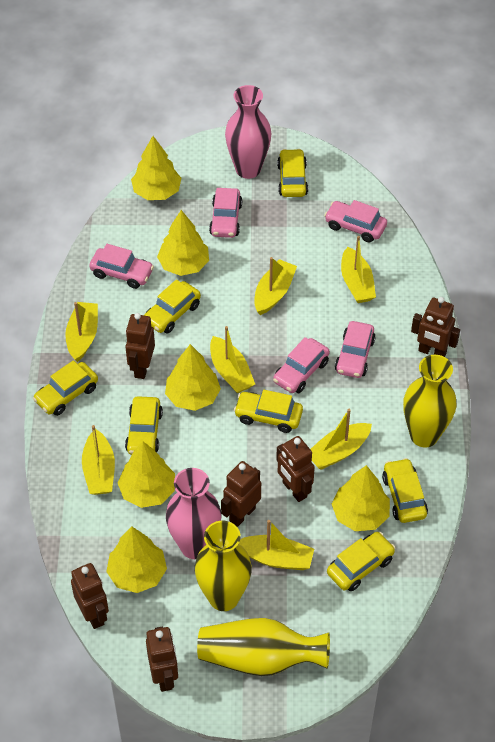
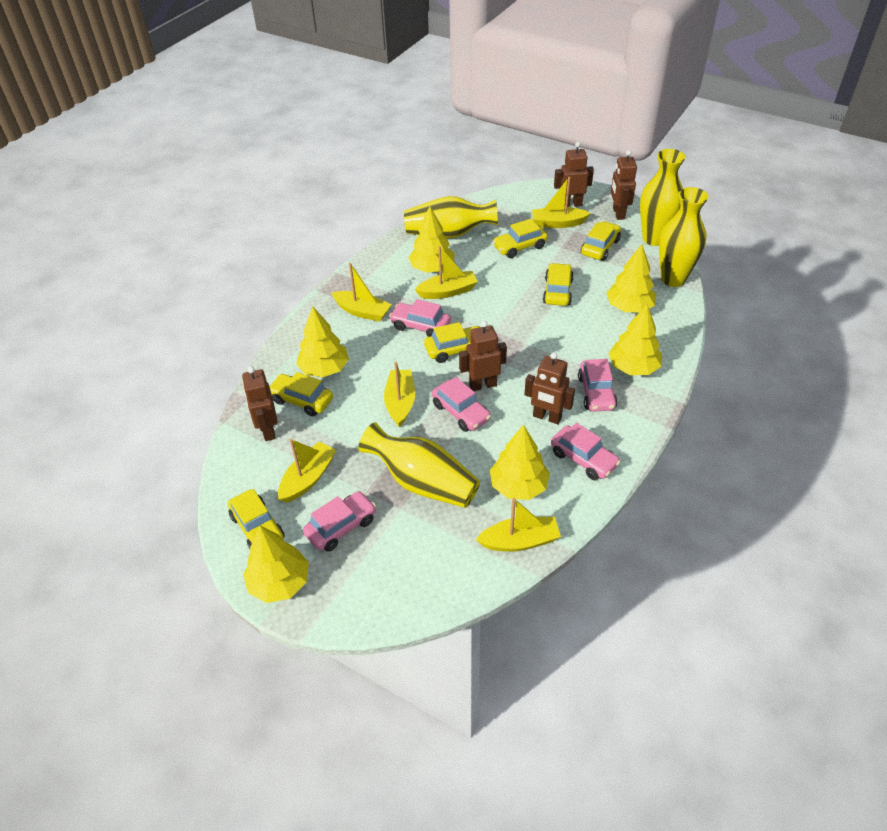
brown robot: [71,563,109,629] [125,313,155,379] [146,627,178,692] [221,461,261,527] [276,436,315,502] [411,297,460,357] = 6 -> [242,367,277,441] [459,321,507,391] [524,352,575,424] [554,142,594,207] [611,150,637,220] = 5
pink vase: [166,468,222,559] [225,85,271,179] = 2 -> none = 0
yellow boat: [65,302,98,362] [82,425,115,495] [210,326,255,393] [239,520,314,570] [254,257,297,315] [310,409,372,470] [341,236,376,303] = 7 -> [278,439,337,503] [331,263,392,322] [384,362,415,427] [414,246,478,299] [476,498,561,552] [532,177,591,228] = 6
yellow car: [33,360,98,416] [125,396,163,455] [144,280,201,334] [234,390,303,433] [277,149,308,197] [327,532,396,591] [382,458,428,523] = 7 -> [228,489,285,549] [269,372,333,417] [424,322,479,363] [492,219,548,258] [543,263,574,306] [581,221,621,261] = 6
yellow vase: [195,521,252,611] [197,618,330,676] [403,355,456,448] = 3 -> [358,422,480,508] [404,196,498,238] [640,149,686,246] [659,187,708,287] = 4

